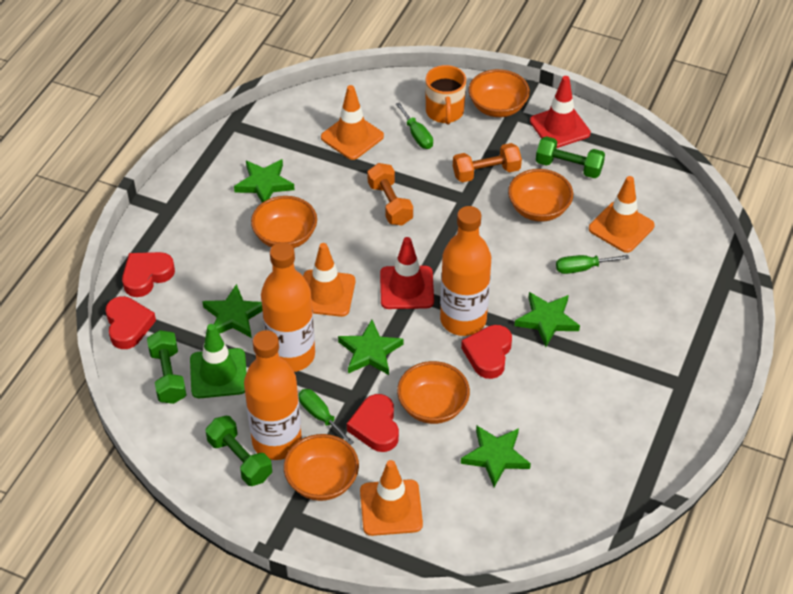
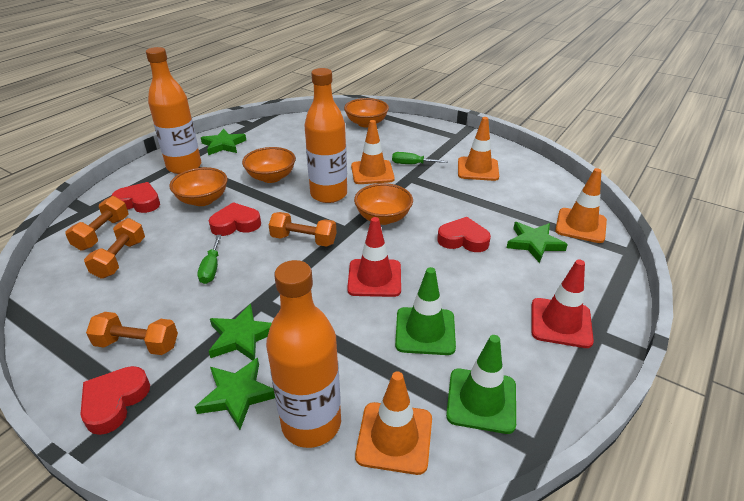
green dumbbell: [147,330,186,404] [206,416,272,486] [536,136,605,178] = 3 -> none = 0
green screwdriver: [298,389,354,445] [396,102,433,149] [556,255,629,274] = 3 -> [197,235,221,284] [392,152,448,164] = 2
green star: [202,284,263,338] [234,159,295,203] [338,320,403,375] [461,425,531,487] [514,292,580,347] = 5 -> [195,358,275,430] [201,129,246,155] [209,304,272,361] [507,222,568,263] = 4
green traffic cone: [190,324,247,398] = 1 -> [395,267,456,355] [446,335,516,434] = 2
orange bowl: [251,196,317,248] [284,434,359,501] [397,361,470,424] [469,69,530,117] [508,169,573,222] = 5 -> [169,167,228,206] [242,147,296,183] [344,98,389,128] [354,183,413,225] = 4
orange dumbbell: [367,163,413,225] [453,143,522,182] = 2 -> [65,196,128,251] [84,218,145,279] [86,312,178,355] [269,212,337,247] = 4
orange mug: [426,65,466,125] = 1 -> none = 0

